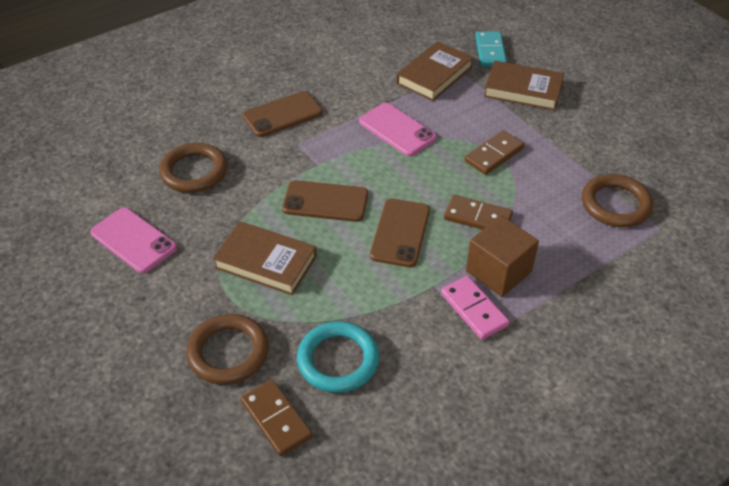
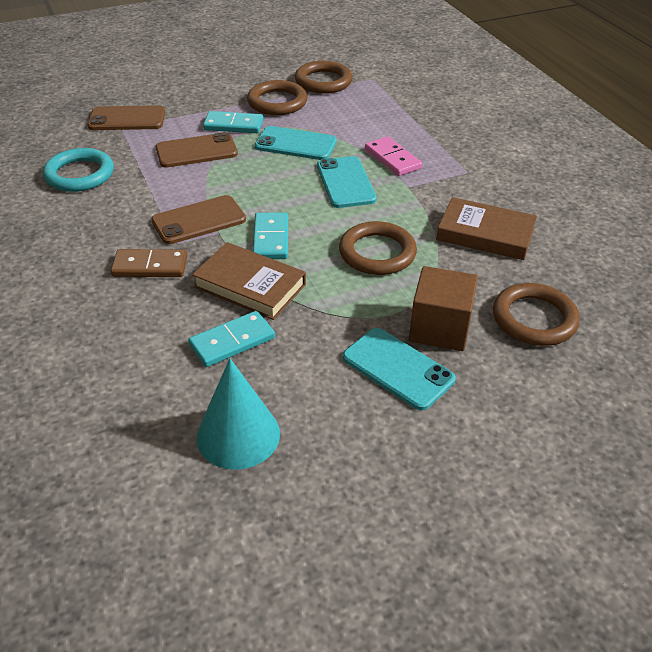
brown book: [213,221,317,295] [396,41,473,101] [484,61,564,111] = 3 -> [192,242,306,320] [436,197,537,260] = 2
brown domino: [241,379,313,457] [444,195,513,230] [464,130,524,175] = 3 -> [111,249,188,277] = 1
brown ring: [159,143,227,193] [186,314,269,385] [582,174,653,227] = 3 -> [247,80,307,115] [295,61,353,94] [339,221,417,275] [493,283,580,346] = 4
pink phone: [90,208,177,273] [359,103,437,156] = 2 -> none = 0
turquoise cone: none = 0 -> [197,358,280,470] = 1
turquoise domino: [475,31,507,66] = 1 -> [188,311,275,367] [203,111,263,133] [253,212,288,259] = 3
turquoise phone: none = 0 -> [255,126,337,160] [317,156,377,208] [343,328,456,411] = 3

